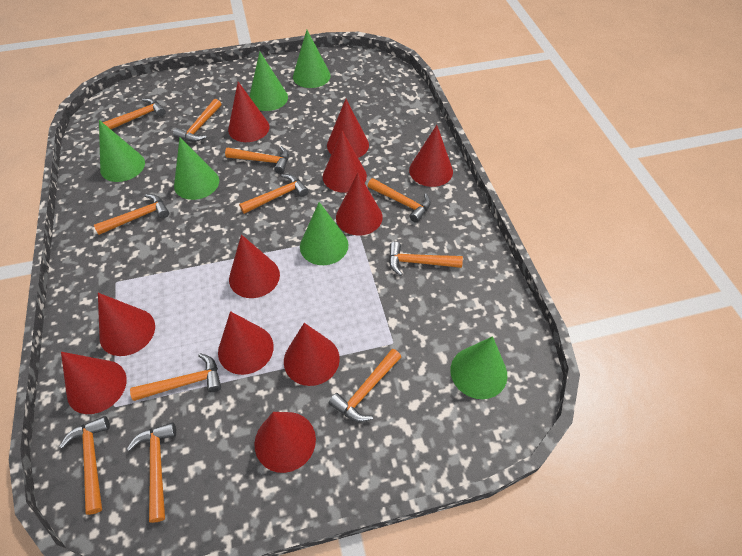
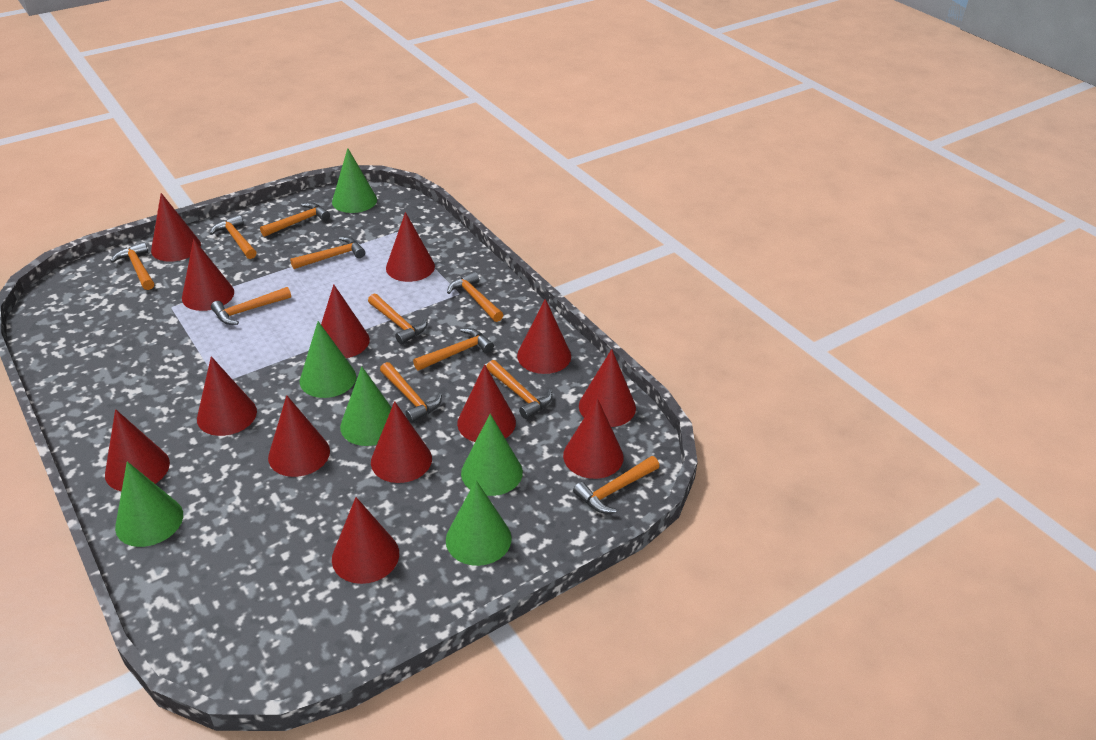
red cone: [61,352,127,414] [98,293,155,356] [218,311,274,375] [228,82,270,142] [229,234,280,298] [254,412,316,473] [284,323,340,386] [323,130,367,193] [327,99,369,158] [336,173,383,235] [409,125,453,187] = 11 -> [105,409,170,491] [151,193,201,262] [182,239,234,311] [197,356,257,436] [268,395,330,477] [321,284,370,358] [332,497,399,584] [371,401,432,483] [386,212,435,282] [457,364,516,442] [517,299,571,374] [563,398,624,479] [579,349,636,427] = 13

